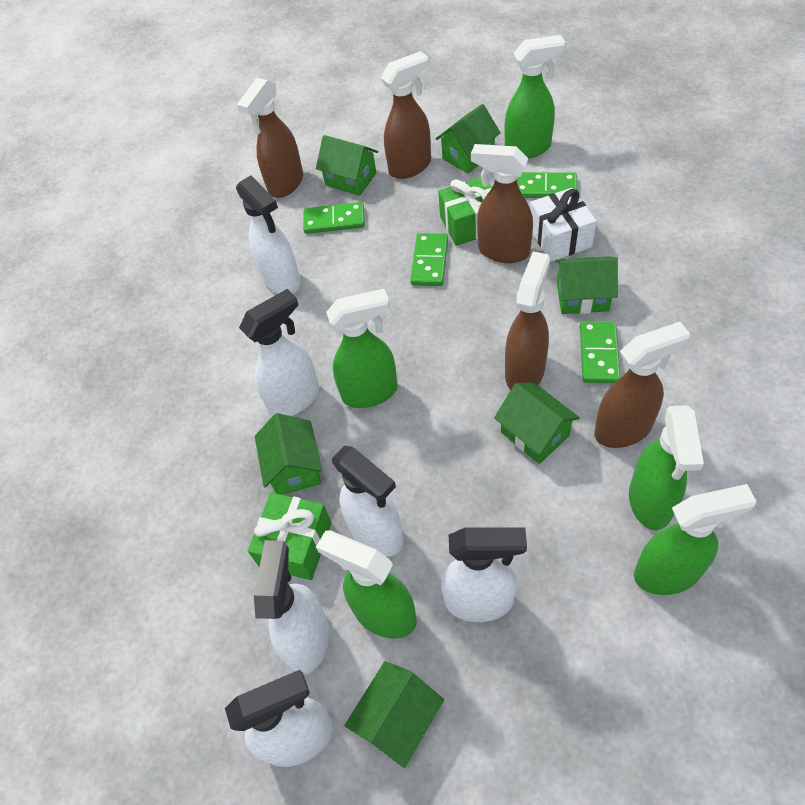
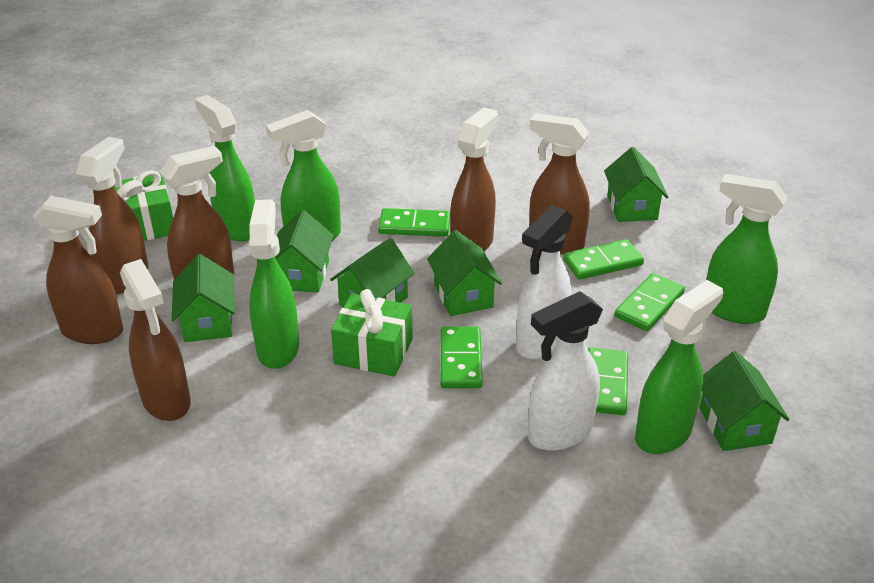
brown spray bottle: [237,78,303,198] [381,51,431,179] [471,144,533,263] [505,251,550,390] [594,322,690,448] = 5 -> [33,196,123,344] [76,137,148,294] [120,259,191,421] [160,146,234,279] [450,107,498,252] [529,113,590,254] = 6
green domino: [303,202,365,234] [410,233,448,286] [517,172,577,198] [580,321,621,383] = 4 -> [378,208,450,237] [440,327,483,388] [563,239,644,280] [588,347,628,415] [615,273,685,331] = 5
white gift: [530,188,596,262] = 1 -> none = 0
white spray bottle: [225,670,334,767] [236,175,301,294] [239,289,319,416] [254,540,329,674] [332,446,404,557] [441,527,527,622] = 6 -> [516,205,573,359] [528,291,603,451] = 2

